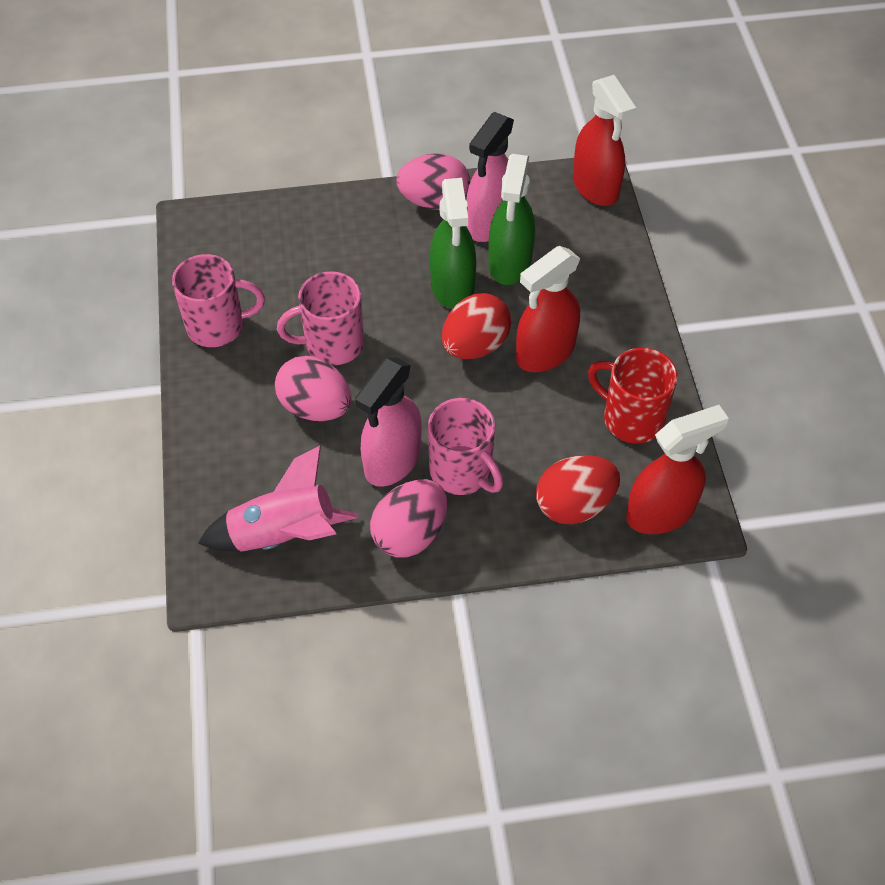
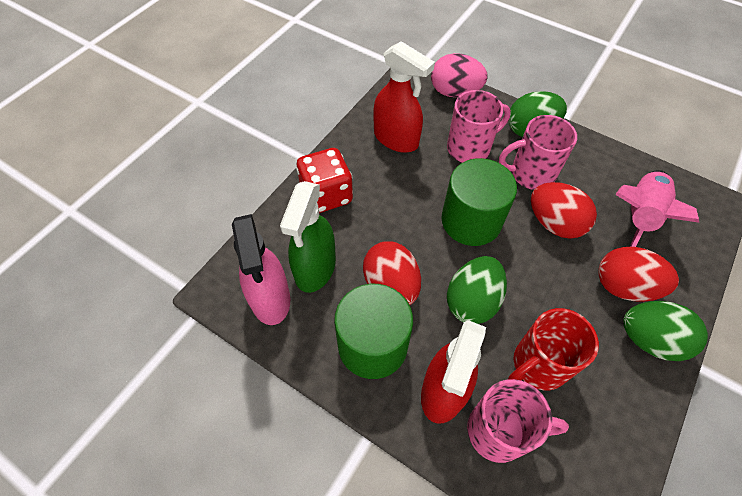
green cylinder: none = 0 -> [334,284,413,379] [441,158,517,246] = 2
green egg: none = 0 -> [447,256,507,324] [508,91,567,137] [623,301,708,361] = 3
green spray bottle: [430,178,476,309] [488,154,535,285] = 2 -> [280,181,336,293] = 1
pink egg: [275,356,352,421] [370,479,447,557] [396,153,470,210] = 3 -> [431,53,488,97] = 1
pink spray bottle: [355,357,422,487] [466,112,514,242] = 2 -> [232,214,290,325] = 1
red dice: none = 0 -> [296,148,353,213] = 1
red egg: [442,293,511,359] [536,455,620,525] = 2 -> [363,241,421,305] [531,182,597,239] [598,247,679,302] = 3
red spray bottle: [516,246,580,372] [573,75,636,206] [626,405,729,534] = 3 -> [373,41,435,153] [421,320,486,424] = 2

